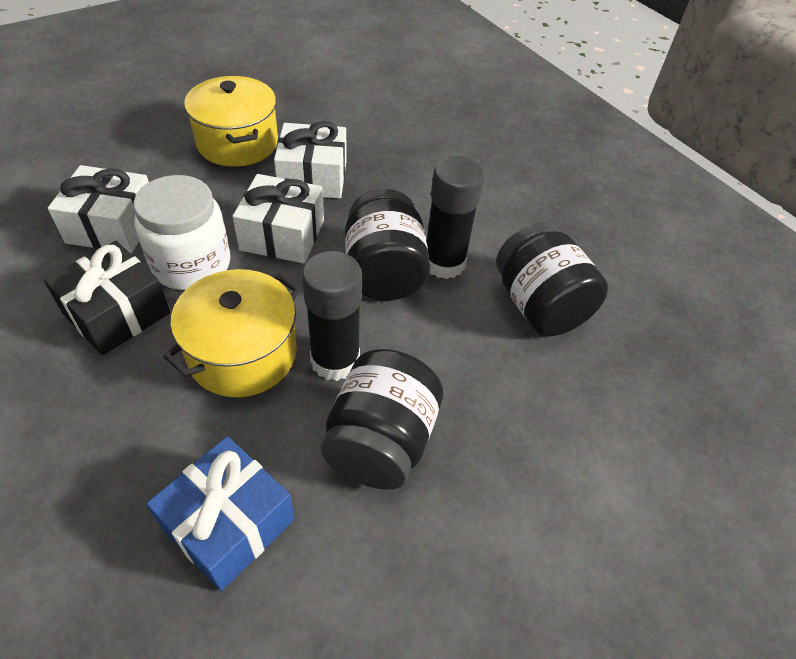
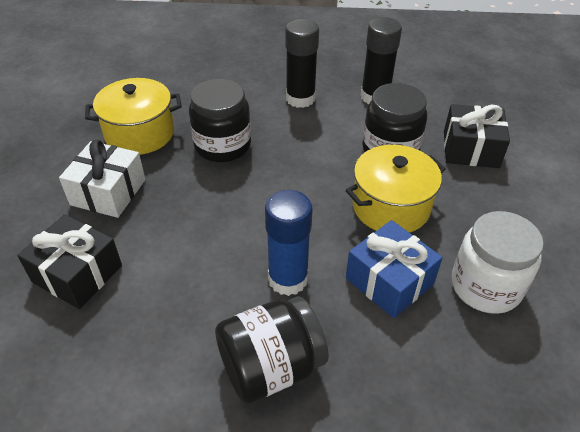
black gift: [44,241,170,355] = 1 -> [17,214,122,309] [444,104,510,168] = 2
blue glue stick: none = 0 -> [265,190,312,296] = 1
white gift: [48,165,149,254] [232,174,324,264] [274,121,347,199] = 3 -> [59,140,145,218] = 1

